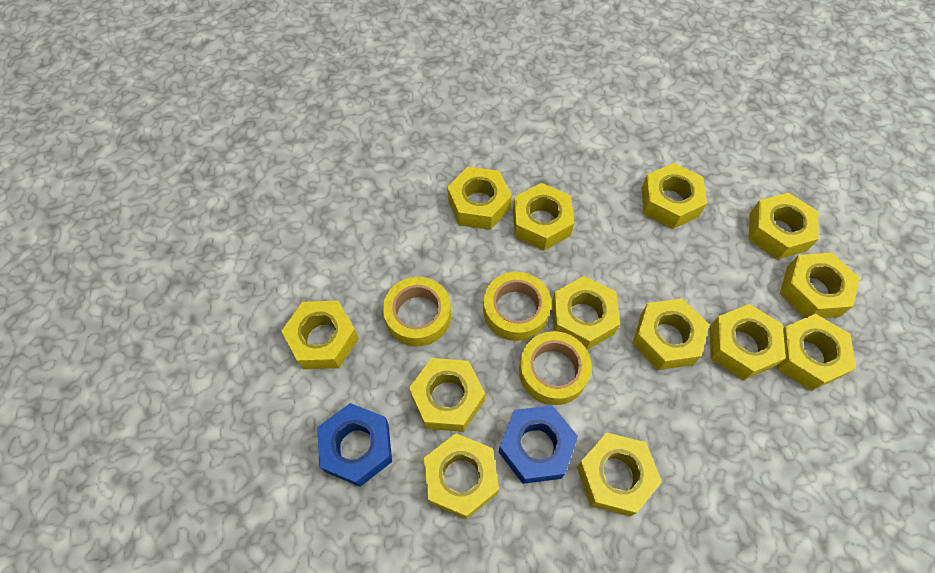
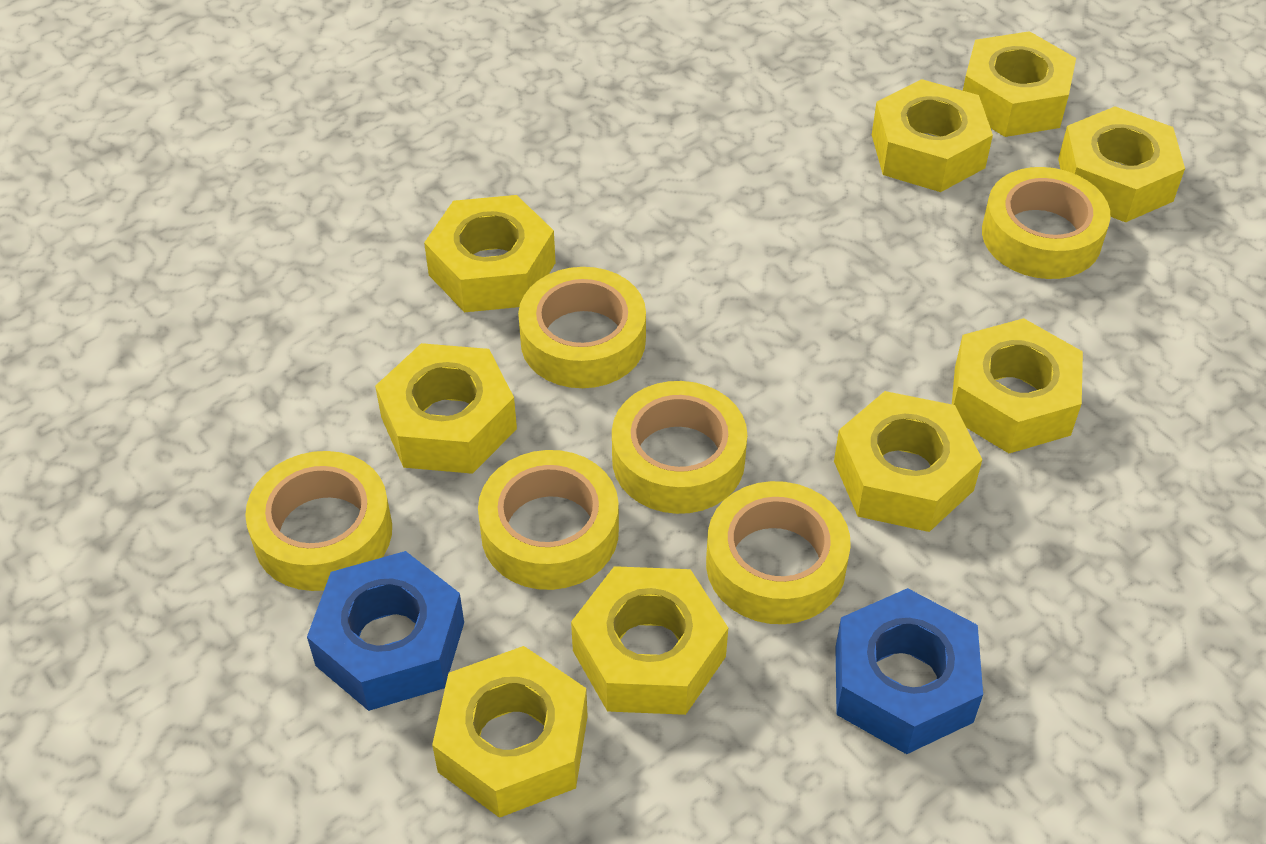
yellow nut: [281,301,359,369] [409,358,485,432] [424,433,499,519] [447,167,512,230] [513,183,574,250] [552,276,620,350] [577,432,662,516] [632,298,709,370] [641,163,707,229] [709,304,786,380] [749,192,819,260] [777,314,856,391] [780,253,859,318] = 13 -> [375,343,517,474] [424,195,556,312] [432,646,588,818] [571,566,728,715] [834,391,983,532] [872,79,993,192] [952,318,1083,453] [963,31,1076,137] [1058,106,1185,222] = 9
yellow tape: [383,277,451,347] [483,272,551,341] [519,331,592,405] = 3 -> [245,451,392,591] [478,450,619,590] [518,267,646,388] [612,381,747,514] [706,481,851,624] [982,167,1111,279] = 6

